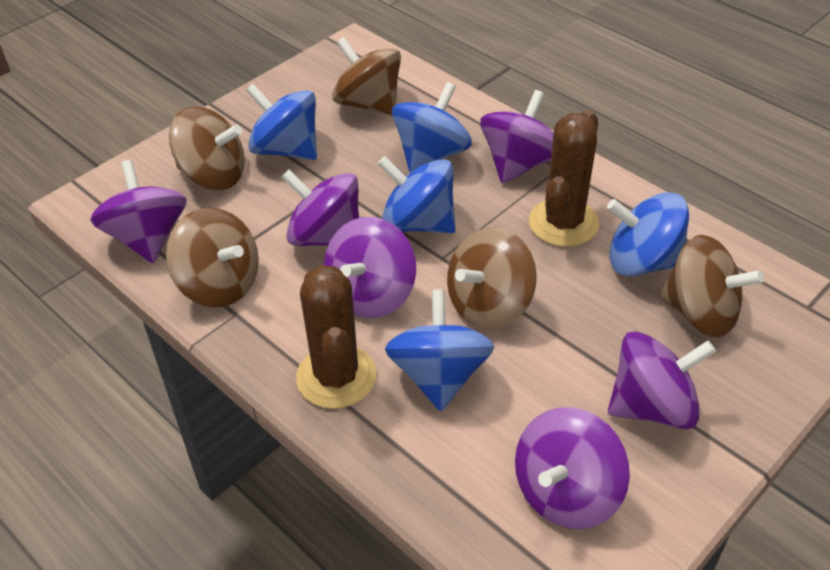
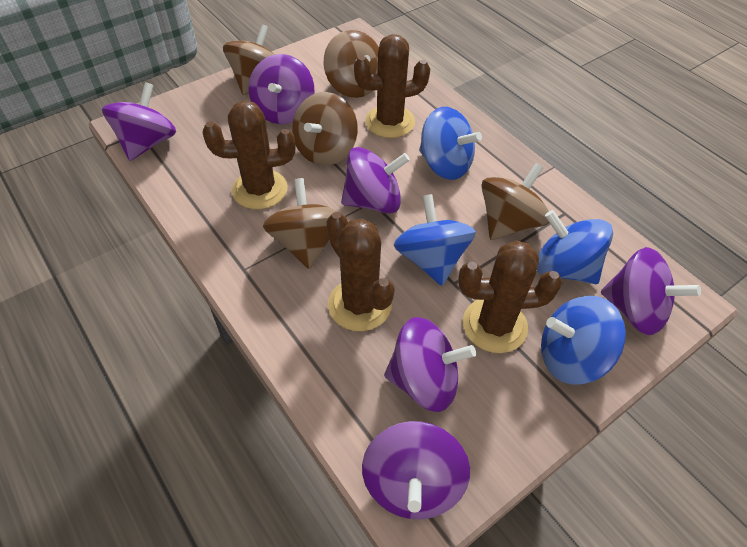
blue spinning top: [246,84,317,160] [377,156,456,233] [385,289,494,411] [392,82,472,172] [607,192,689,276] = 5 -> [394,194,476,286] [419,107,482,180] [537,210,613,284] [541,296,626,384] = 4
brown cactus: [296,265,377,409] [529,109,599,247] = 2 -> [203,101,295,209] [326,212,395,331] [354,34,430,138] [458,240,562,353] = 4

